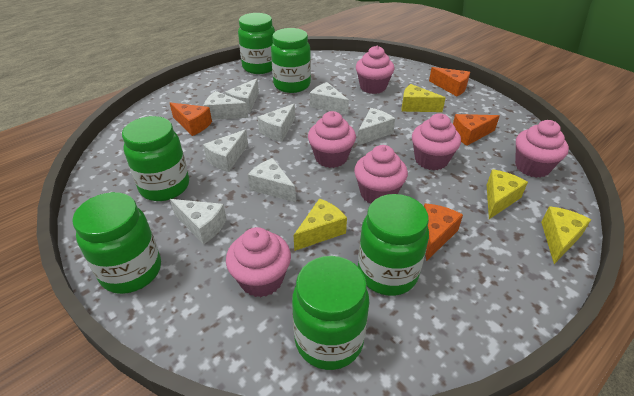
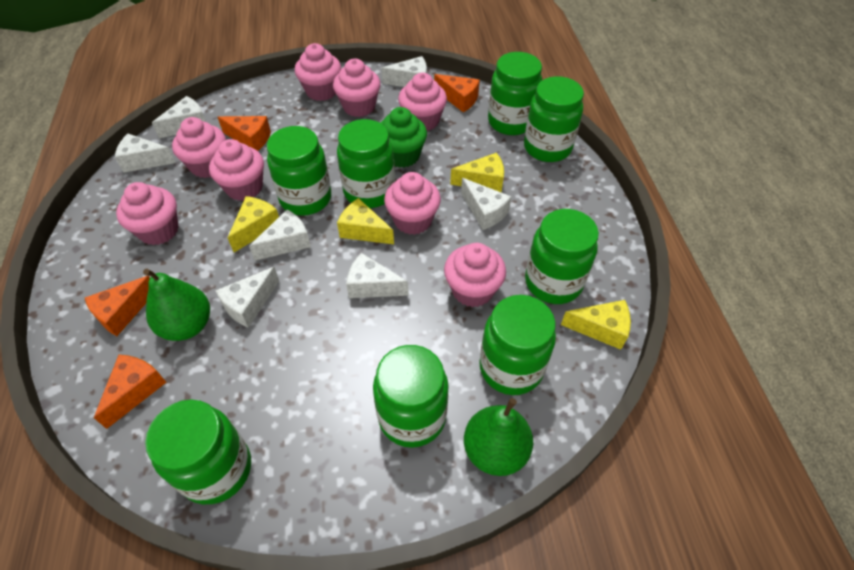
green cupcake: none = 0 -> [380,107,427,168] = 1
green jar: [72,192,161,294] [122,116,189,201] [238,13,275,74] [271,28,311,93] [292,256,370,370] [358,194,429,296] = 6 -> [145,400,251,504] [267,126,331,216] [337,119,395,208] [373,345,449,448] [479,295,556,395] [488,52,542,135] [524,76,584,162] [525,209,599,304] = 8
green pear: none = 0 -> [143,269,210,341] [464,398,533,476] = 2
pink cupcake: [226,227,291,297] [308,111,356,168] [354,145,408,203] [356,46,394,94] [412,113,461,171] [515,120,569,178] = 6 -> [116,182,179,245] [172,117,226,178] [209,139,264,201] [295,43,341,101] [333,59,381,117] [384,172,441,235] [398,73,447,131] [444,243,506,307] = 8
white cheese: [170,199,227,245] [203,129,248,172] [204,91,248,120] [225,78,259,113] [248,158,296,202] [258,104,295,142] [310,82,349,115] [357,108,395,146] = 8 -> [115,134,176,172] [152,96,206,138] [215,267,279,328] [249,209,311,261] [346,253,409,298] [381,56,427,87] [461,178,511,230] = 7

